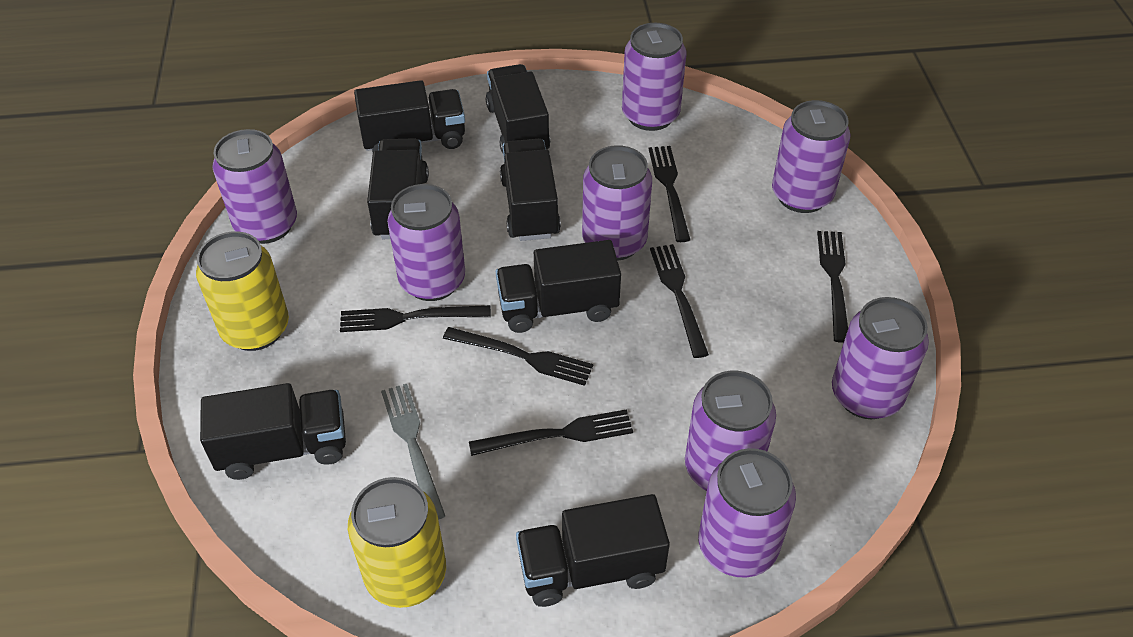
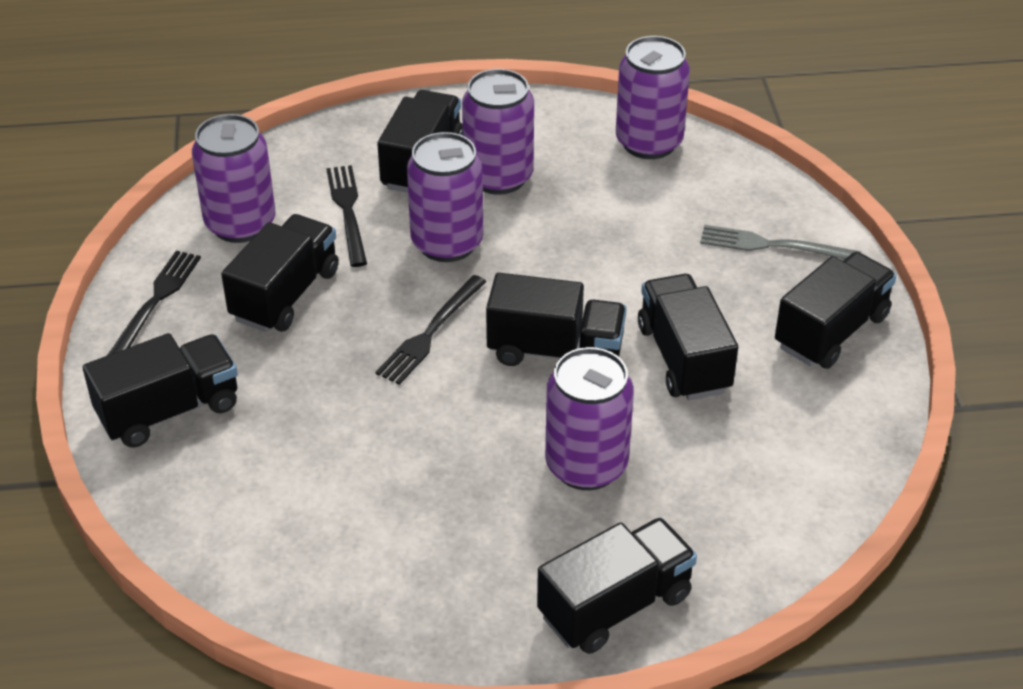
black fork: [340,305,491,332] [443,327,594,386] [469,409,633,456] [649,146,690,242] [650,244,709,358] [817,231,848,343] = 6 -> [107,250,201,356] [326,165,367,267] [376,275,487,385] = 3
purple can: [212,129,297,244] [387,184,465,301] [582,145,652,261] [622,23,686,131] [685,371,776,491] [698,448,796,578] [772,100,851,213] [832,297,929,419] = 8 -> [192,114,276,243] [407,132,484,262] [462,69,534,195] [545,347,634,490] [616,36,690,159] = 5
yellow can: [196,231,289,351] [348,477,446,608] = 2 -> none = 0

